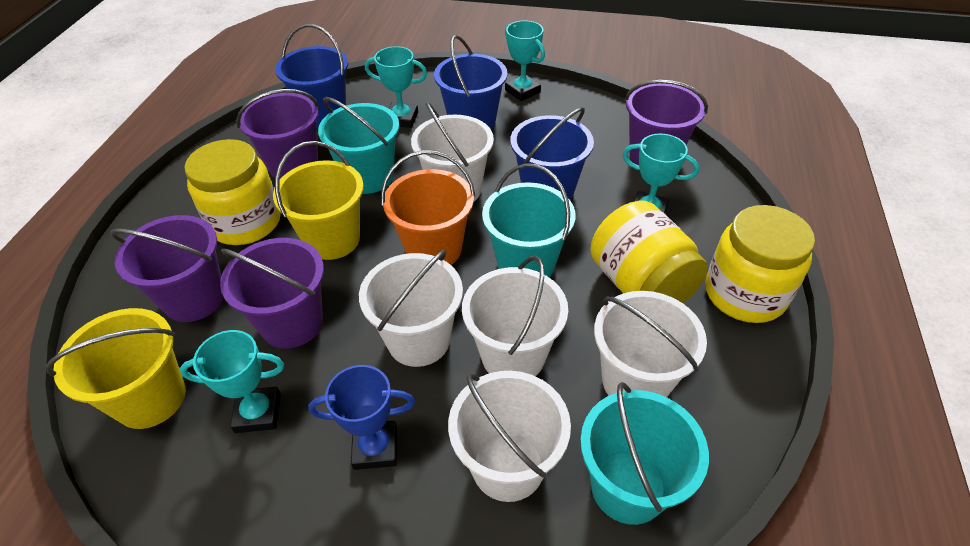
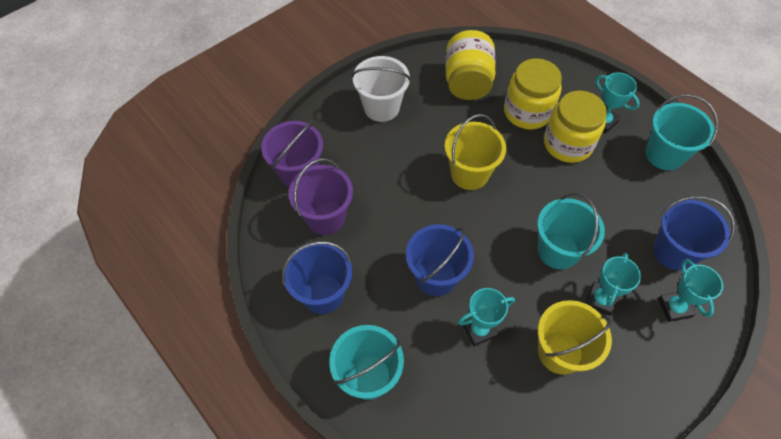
blue trophy: [308,365,415,470] = 1 -> none = 0
orange bucket: [381,150,475,265] = 1 -> none = 0
purple bucket: [110,215,224,322] [220,238,324,349] [236,89,319,179] [625,80,708,165] = 4 -> [261,121,323,188] [289,158,353,235] = 2
white bucket: [359,250,463,367] [411,102,494,201] [448,371,571,502] [462,255,568,376] [594,291,707,397] = 5 -> [352,56,411,122] = 1

